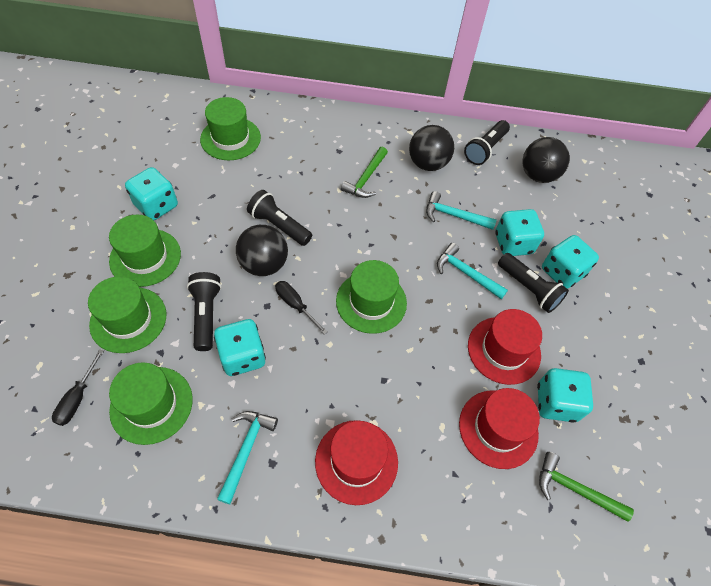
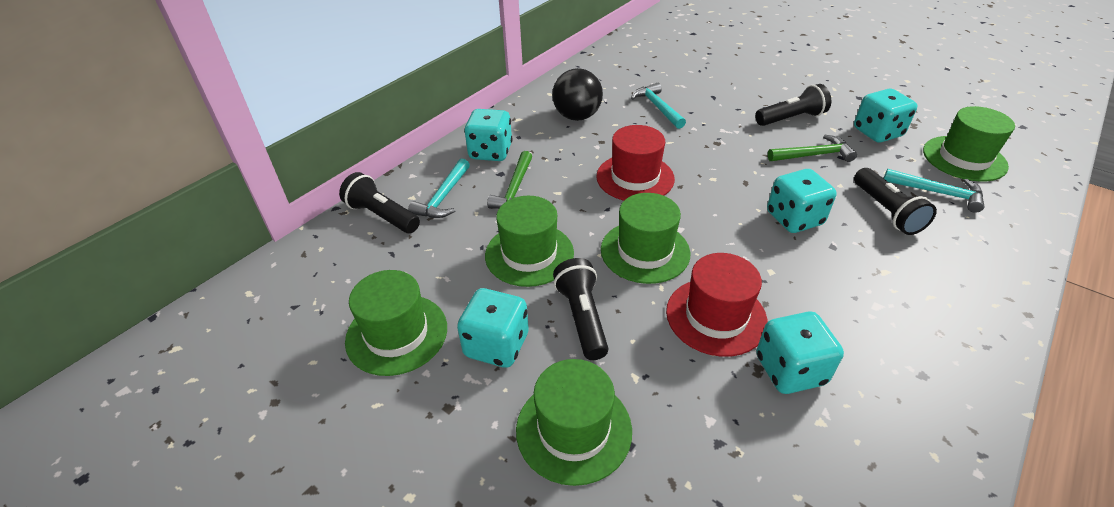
black ball: [236,225,288,276] [409,125,454,171] [523,137,570,183] = 3 -> [552,68,603,121] = 1
black screwdriver: [52,349,104,426] [275,281,328,335] = 2 -> none = 0
red hat: [315,420,398,505] [459,388,540,469] [468,309,542,385] = 3 -> [596,125,675,201] [666,253,768,357] = 2

